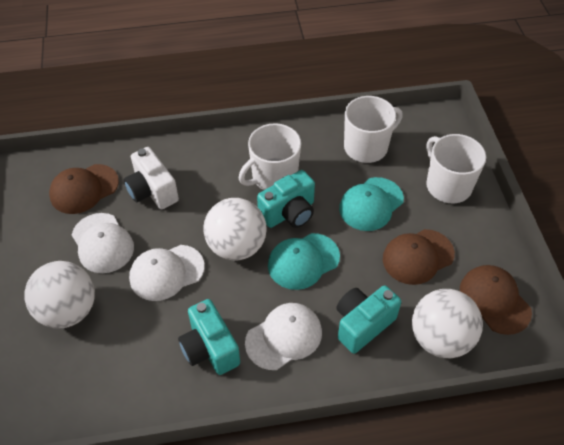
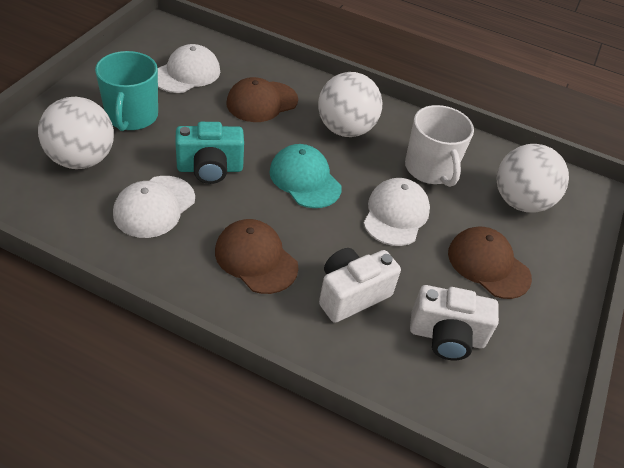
turquoise camera: [178,299,240,375] [257,170,315,228] [336,286,401,354] = 3 -> [175,122,244,184] = 1
turquoise cap: [268,233,340,290] [339,177,404,231] = 2 -> [269,144,342,208] = 1
turquoise mug: none = 0 -> [95,51,158,131] = 1
white camera: [124,147,179,209] = 1 -> [319,248,401,323] [410,285,499,360] = 2
white mug: [239,123,301,190] [344,96,403,163] [426,134,486,203] = 3 -> [405,105,474,187] = 1

